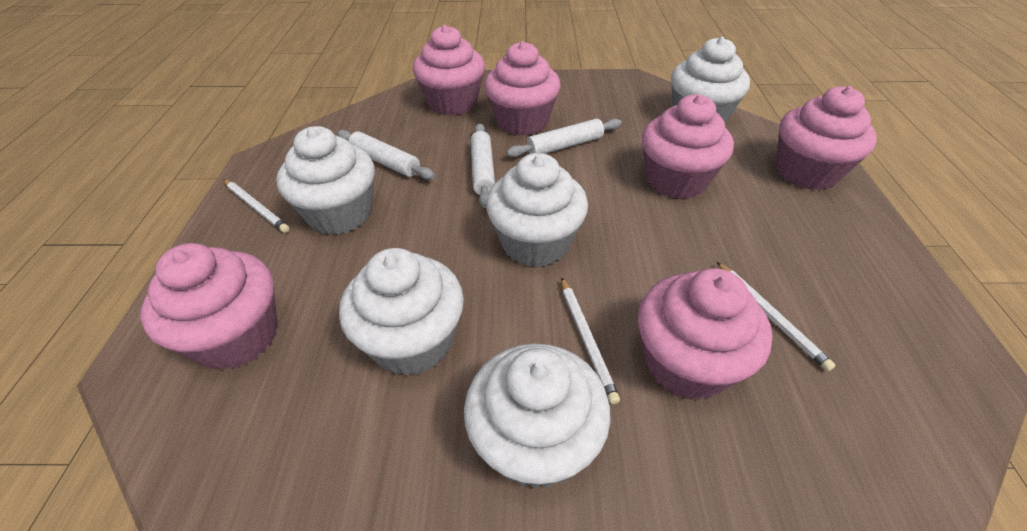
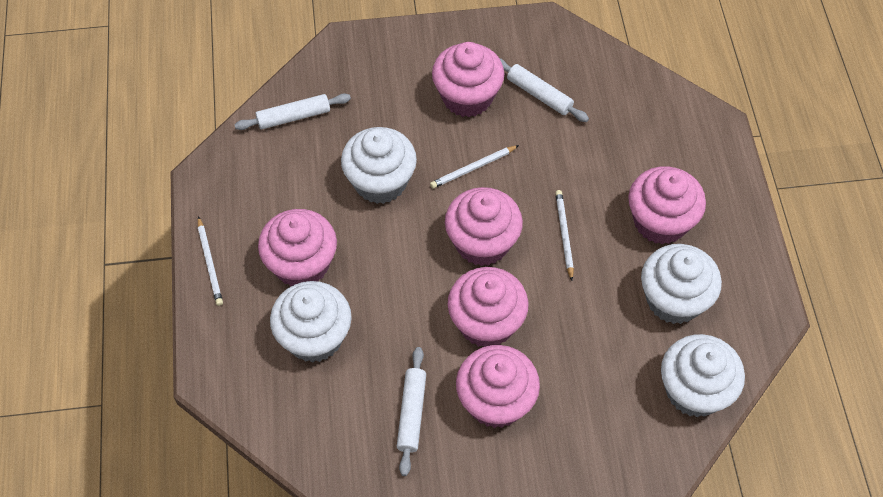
white cupcake: [276,126,375,235] [339,248,464,376] [464,343,611,489] [486,153,588,267] [671,37,750,122] = 5 -> [270,281,352,363] [341,127,417,204] [641,244,722,324] [661,334,745,417] = 4

